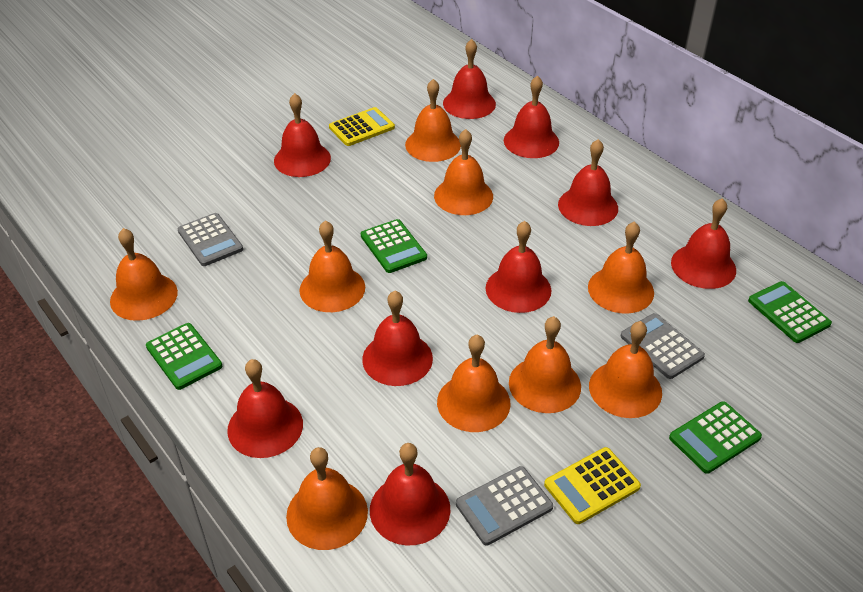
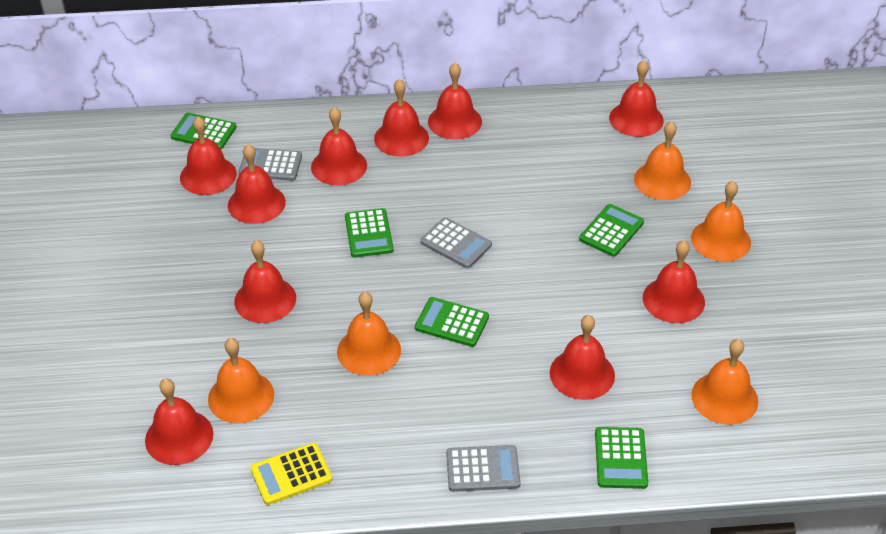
green calculator: [146,323,222,390] [361,219,427,273] [669,401,762,474] [748,281,832,343] = 4 -> [171,113,237,149] [345,208,394,257] [415,297,489,347] [579,204,644,257] [595,427,648,489] = 5
orange bell: [110,228,178,321] [286,447,368,550] [299,220,365,312] [405,79,461,162] [434,129,493,215] [437,335,511,432] [509,316,581,413] [588,221,654,314] [589,321,662,418] = 9 -> [208,338,274,423] [337,291,401,376] [634,121,691,200] [691,180,751,262] [691,339,758,425] = 5
red bell: [227,359,303,458] [274,93,331,177] [362,291,433,386] [370,443,451,545] [443,39,496,119] [486,221,551,313] [504,76,559,158] [558,139,618,226] [671,198,736,289] = 9 -> [145,378,213,465] [180,116,237,195] [228,144,286,224] [234,240,296,323] [311,107,367,185] [374,79,429,157] [428,63,482,140] [550,315,615,400] [609,60,664,137] [643,240,705,323] = 10
yellow calculator: [329,107,395,146] [544,447,641,524] = 2 -> [250,443,332,505] = 1

